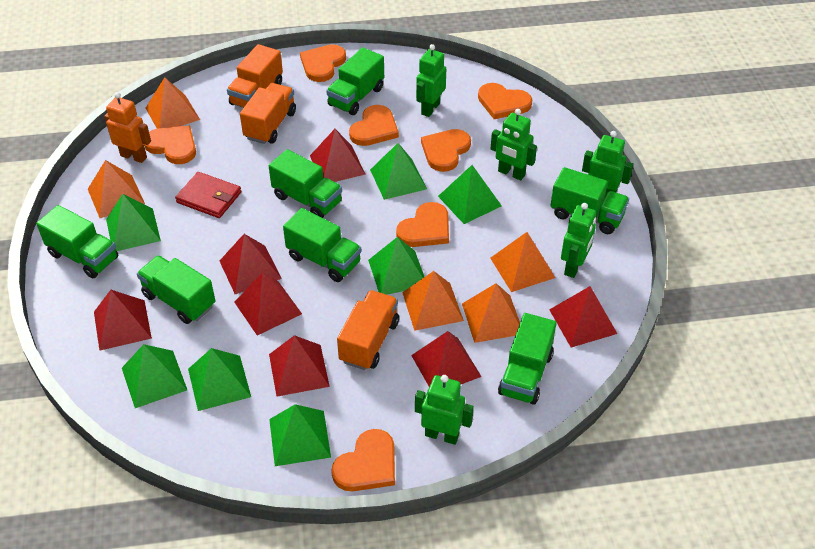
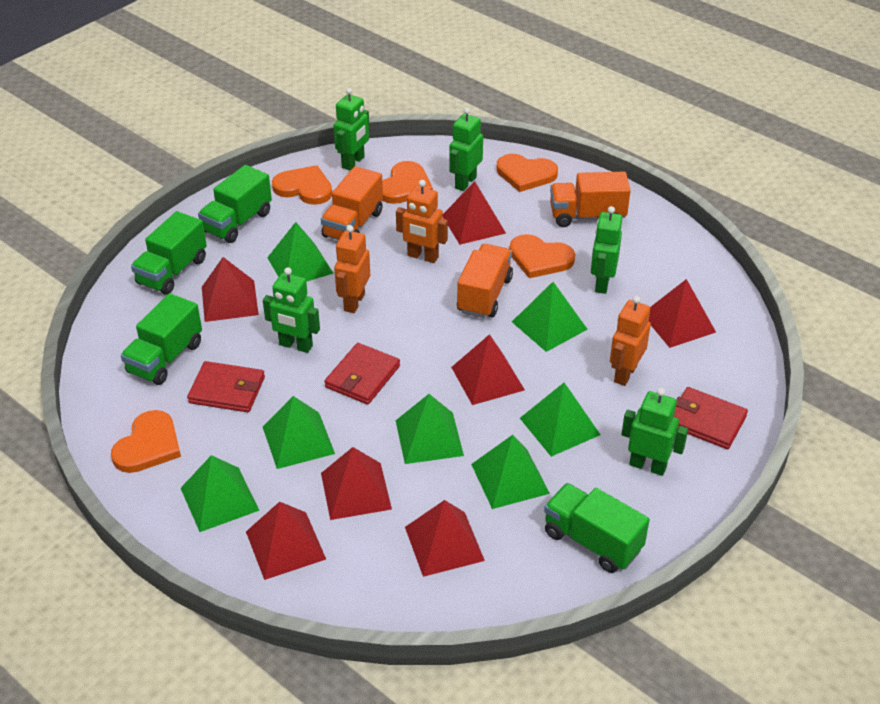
green truck: [36,205,118,278] [137,255,215,324] [269,149,342,218] [283,208,361,282] [326,47,384,115] [498,313,557,405] [551,167,629,234] = 7 -> [121,293,202,385] [131,211,207,295] [198,165,272,243] [544,483,650,573] = 4
orange heart: [144,126,196,164] [300,44,346,82] [331,429,395,491] [349,105,399,146] [396,202,449,247] [421,129,471,172] [478,83,532,119] = 7 -> [111,410,181,473] [272,165,332,205] [382,161,433,204] [496,154,558,192] [510,234,575,278] = 5
orange pyramid: [88,160,145,218] [146,77,200,129] [402,271,464,331] [462,283,520,343] [490,232,555,292] = 5 -> none = 0
orange robot: [104,92,151,163] = 1 -> [334,225,370,313] [396,180,448,263] [610,296,651,386] = 3
red wallet: [175,172,241,218] = 1 -> [187,361,265,412] [324,343,400,405] [674,387,748,449] = 3

